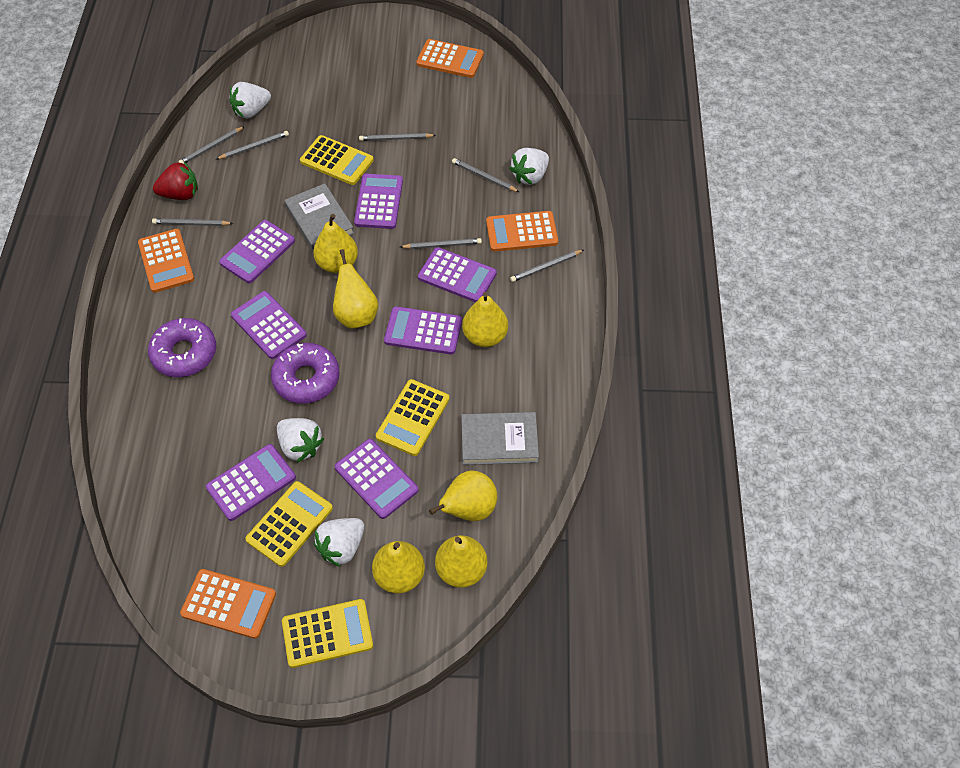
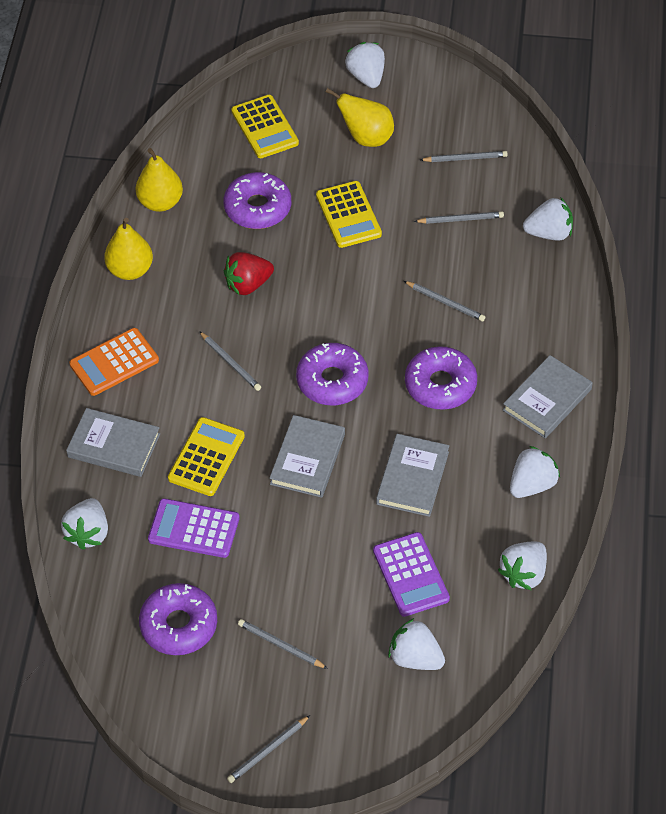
grey book: [285,183,354,250] [461,412,539,465] = 2 -> [66,408,160,477] [270,415,345,498] [376,434,449,517] [503,355,593,438] = 4
grey pencil: [152,218,233,226] [178,126,245,164] [216,131,289,159] [359,133,436,141] [400,238,482,249] [452,158,519,192] [510,250,584,282] = 7 -> [199,331,261,391] [227,715,310,783] [238,619,328,669] [404,281,485,321] [414,211,504,224] [420,151,508,162] = 6
orange calculator: [138,229,194,293] [180,569,276,639] [416,39,484,78] [486,211,558,252] = 4 -> [69,328,159,396] = 1
purple calculator: [206,444,296,521] [219,220,295,283] [231,291,307,359] [335,439,419,519] [354,174,403,229] [384,306,462,354] [418,247,497,302] = 7 -> [148,498,240,558] [373,532,450,617] = 2
purple donut: [148,318,216,377] [271,343,340,404] = 2 -> [139,583,217,655] [224,172,291,229] [296,343,368,405] [405,346,477,410] = 4
white strawberry: [229,82,271,119] [277,418,324,463] [314,518,364,567] [509,148,549,185] = 4 -> [61,498,108,550] [345,42,385,88] [388,618,445,670] [498,541,547,590] [510,446,560,498] [523,197,573,240] = 6
yellow calculator: [245,481,333,567] [282,599,373,668] [300,135,374,185] [376,379,449,456] = 4 -> [168,417,245,496] [231,95,299,158] [316,181,382,248] = 3
yellow pear: [313,214,358,273] [333,249,378,329] [372,541,425,593] [429,470,497,521] [435,535,488,588] [462,292,508,347] = 6 -> [104,218,153,280] [135,148,183,212] [326,88,394,147] = 3

